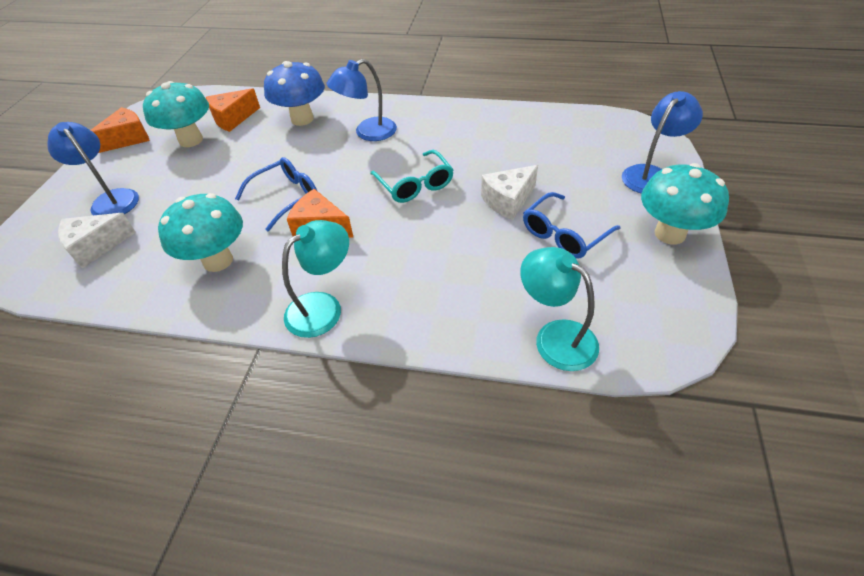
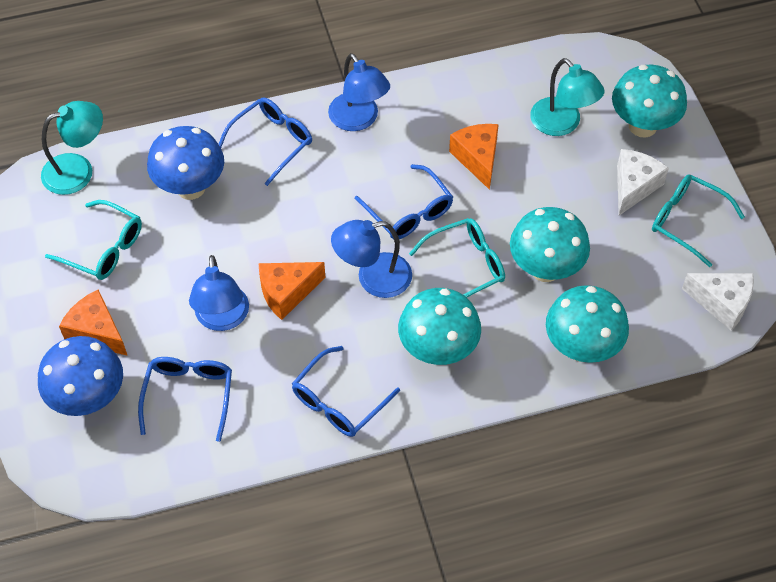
blue glasses: [235,157,317,231] [523,192,621,259] = 2 -> [138,357,232,442] [219,98,312,186] [292,346,400,437] [355,164,453,239] = 4
blue mushroom: [264,61,325,126] = 1 -> [38,336,123,416] [147,126,224,200] = 2
turquoise glasses: [370,150,454,203] = 1 -> [45,200,142,280] [409,218,505,297] [652,174,745,267] = 3
turquoise mushroom: [143,81,209,147] [158,193,243,272] [641,163,729,244] = 3 -> [398,288,481,365] [510,207,590,282] [546,285,629,363] [612,65,687,138] = 4

